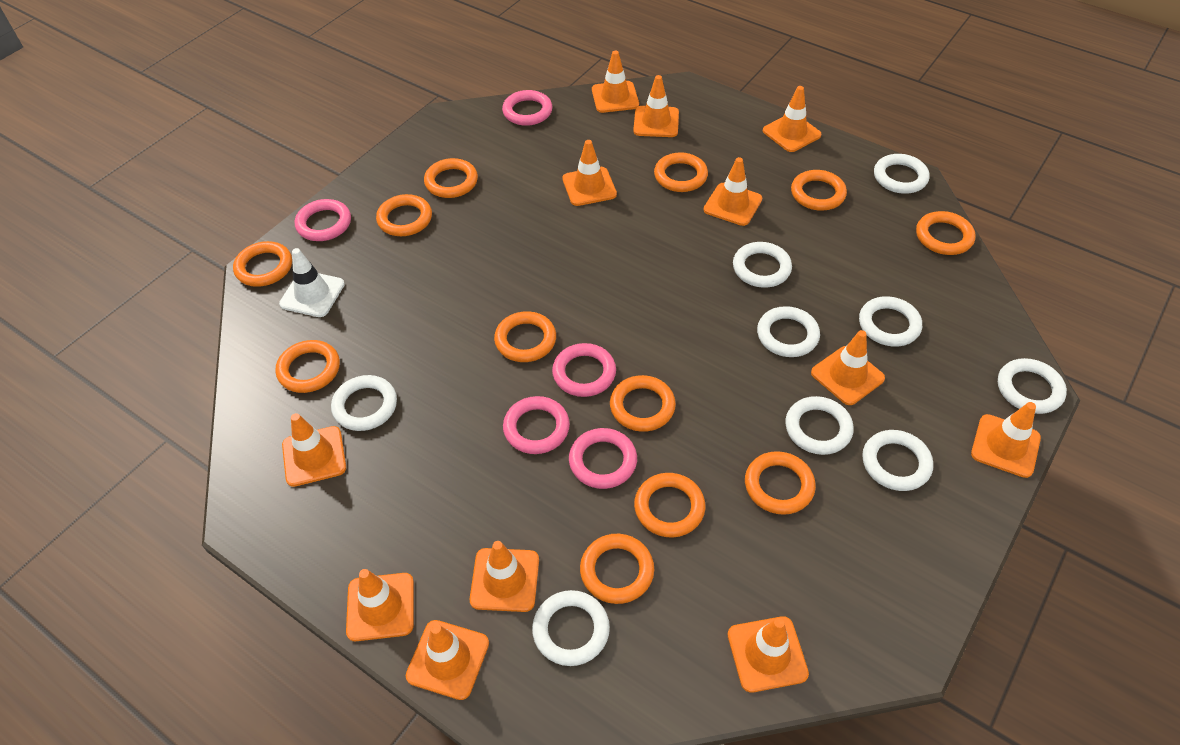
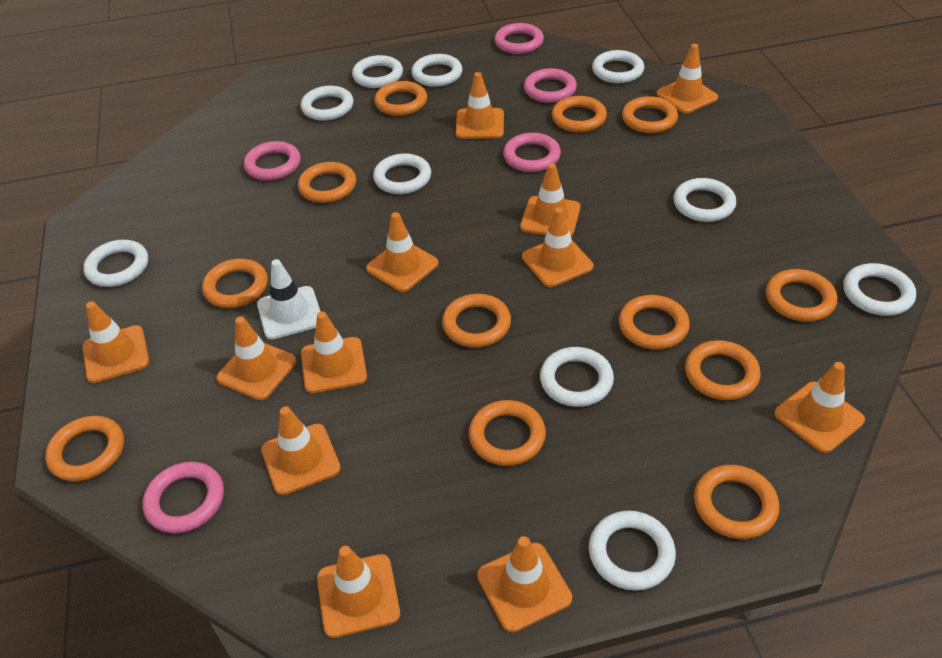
white ring: [331,375,397,431] [532,590,610,666] [733,242,792,288] [757,306,820,357] [785,396,854,455] [859,296,922,347] [862,430,933,491] [874,154,929,194] [998,358,1067,414] = 9 -> [83,240,148,287] [301,86,353,121] [352,55,403,88] [373,153,431,194] [411,54,462,87] [540,347,614,407] [589,511,676,591] [592,50,644,83] [673,178,736,222] [843,263,916,316] = 10

